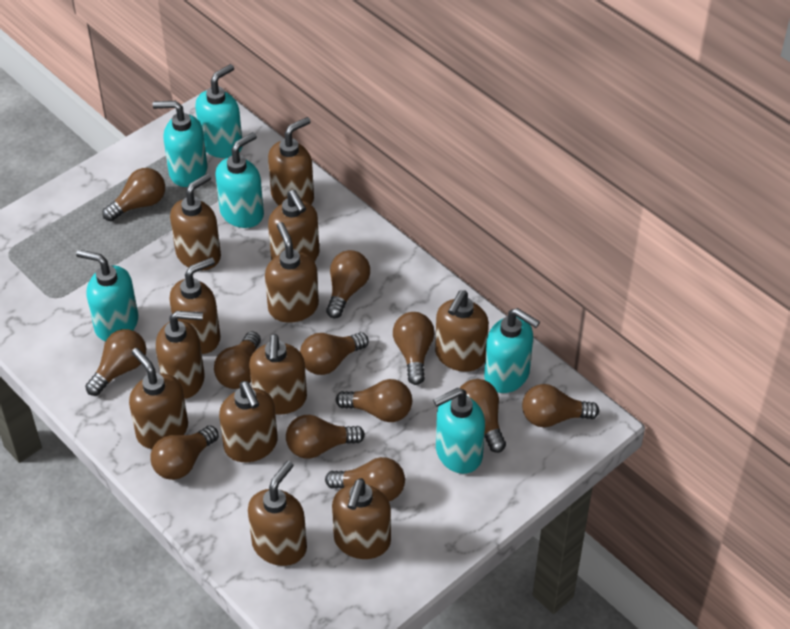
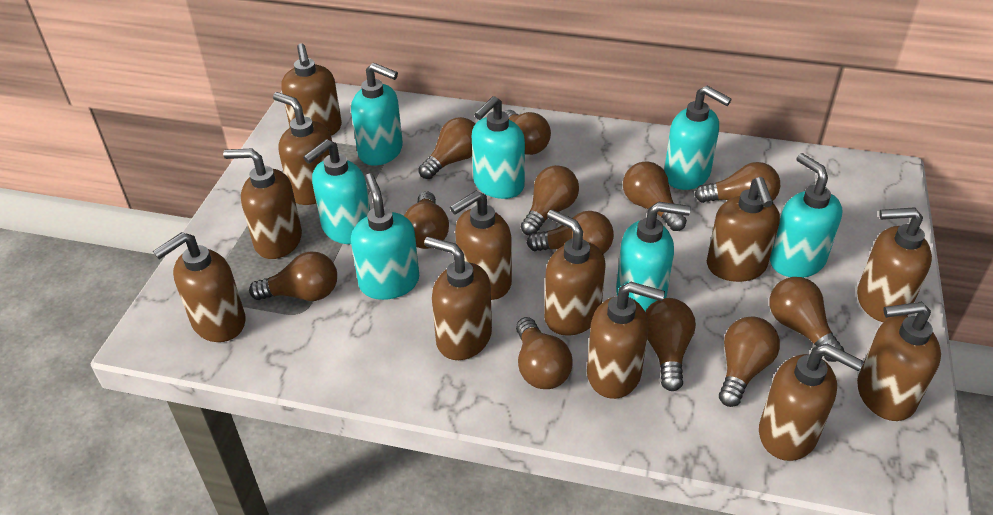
turquoise soap dispenser: [76,250,138,341] [153,101,207,187] [195,64,242,158] [215,132,264,228] [433,388,485,474] [484,308,540,393] = 6 -> [303,139,370,244] [351,63,403,166] [351,173,419,300] [472,96,525,199] [616,201,691,311] [664,86,732,190] [770,153,843,278] = 7

